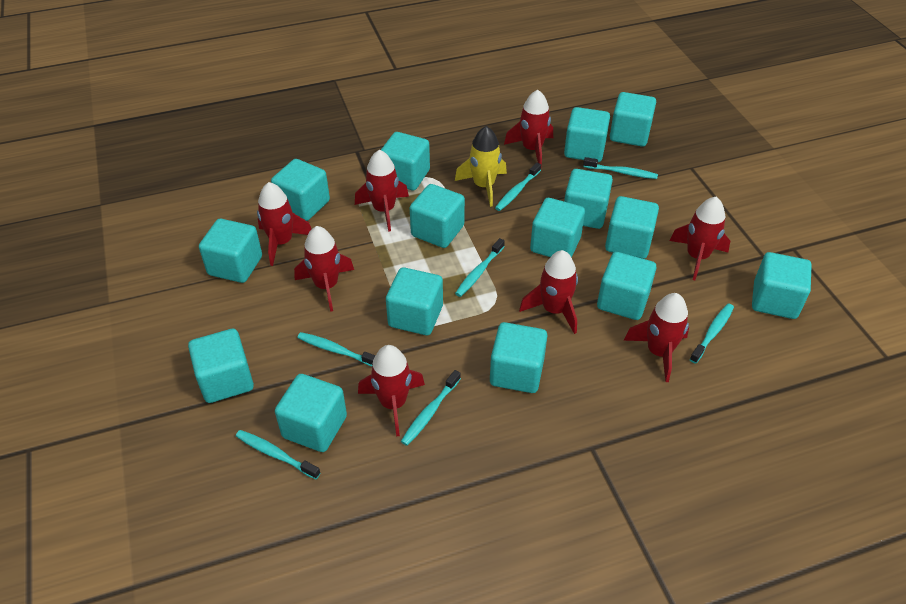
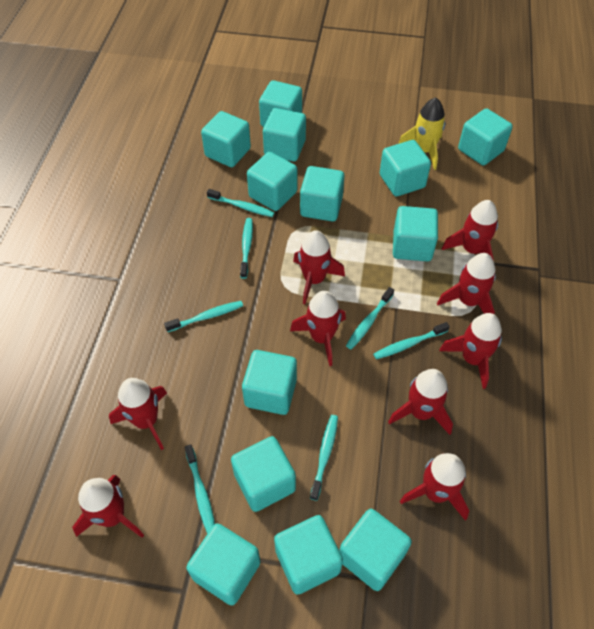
red rocket: [257,182,311,266] [294,226,354,312] [355,150,409,232] [358,345,425,437] [504,90,553,168] [519,250,578,334] [624,293,689,382] [670,197,730,280] = 8 -> [72,475,144,538] [109,378,167,450] [290,291,346,366] [293,230,345,304] [388,369,453,435] [400,453,469,521] [437,253,496,314] [439,313,502,389] [442,200,498,261] = 9
turquoise cube: [188,329,254,403] [199,219,262,283] [271,159,330,221] [275,374,347,452] [381,132,430,191] [386,267,443,335] [410,184,465,248] [490,322,547,393] [530,198,585,258] [564,107,610,162] [564,169,613,229] [597,252,656,320] [605,196,659,259] [610,92,656,147] [752,252,812,319] = 15 -> [186,523,260,606] [201,111,251,167] [231,436,296,512] [242,350,297,415] [247,152,297,211] [259,80,302,127] [263,108,306,162] [274,515,343,595] [300,166,344,222] [339,509,412,591] [380,140,431,196] [393,206,438,262] [458,108,513,165] = 13

